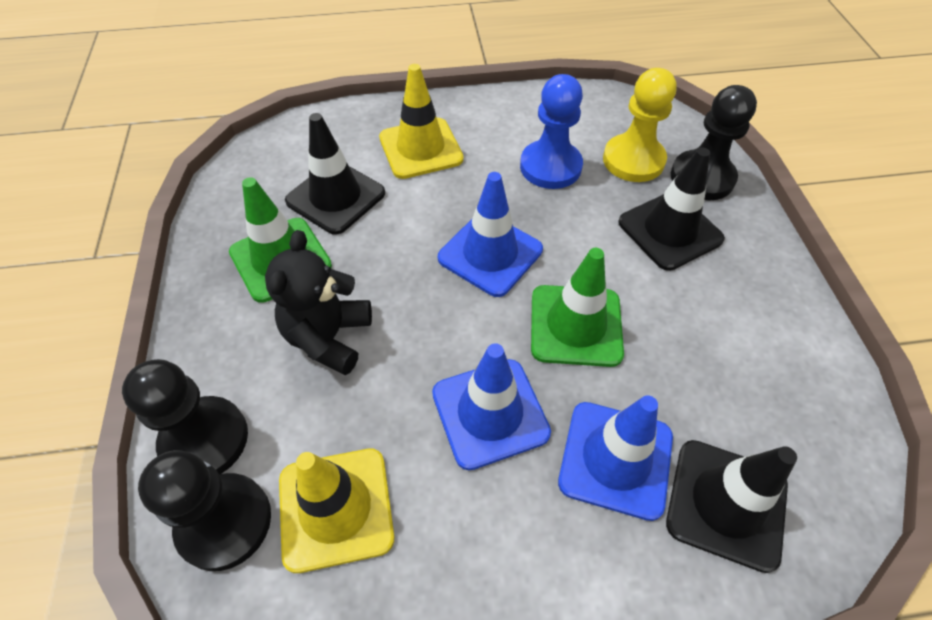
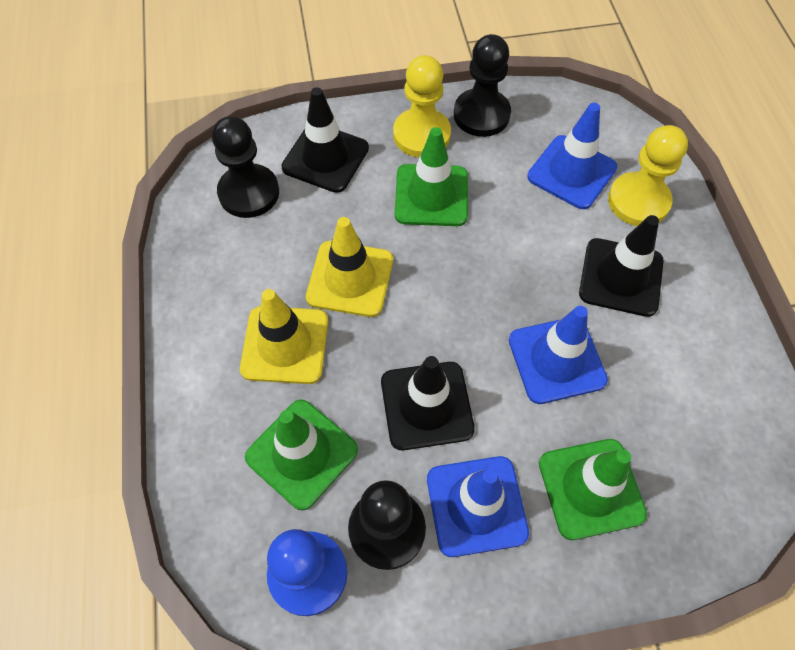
black teddy bear: [265,230,372,375] = 1 -> none = 0
green traffic cone: [229,177,332,303] [531,248,624,367] = 2 -> [245,399,358,510] [395,127,468,226] [539,439,647,540] = 3
yellow pawn: [603,68,677,182] = 1 -> [393,55,451,157] [608,125,688,226] = 2

